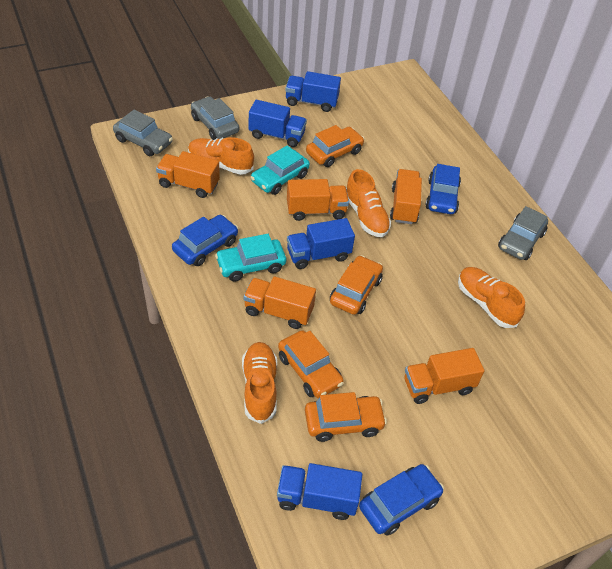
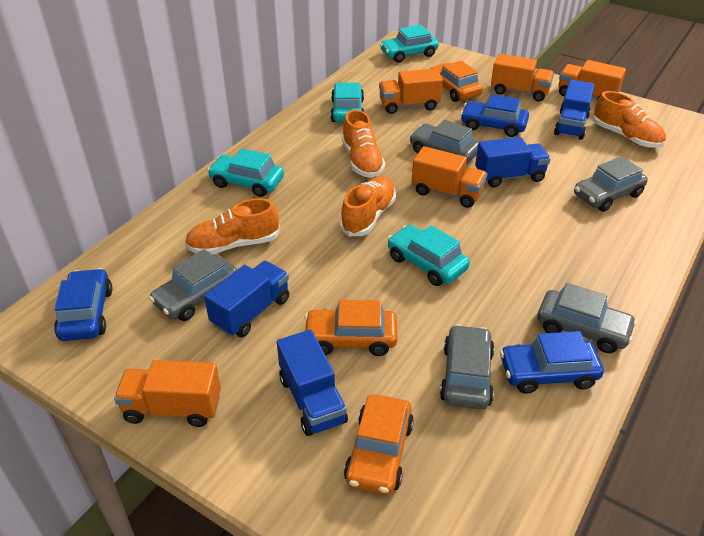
grey car: [113,109,173,156] [191,97,239,140] [498,206,548,260] = 3 -> [149,249,237,321] [409,120,479,164] [440,324,495,409] [537,283,637,353] [574,156,648,212] = 5
orange car: [278,330,344,398] [305,392,387,442] [306,125,364,167] [330,255,383,315] = 4 -> [305,300,398,356] [344,394,414,495] [430,61,483,102] = 3
turquoise car: [215,234,286,282] [251,145,310,195] = 2 -> [207,149,284,197] [331,83,365,122] [380,25,439,63] [388,225,470,286] = 4

